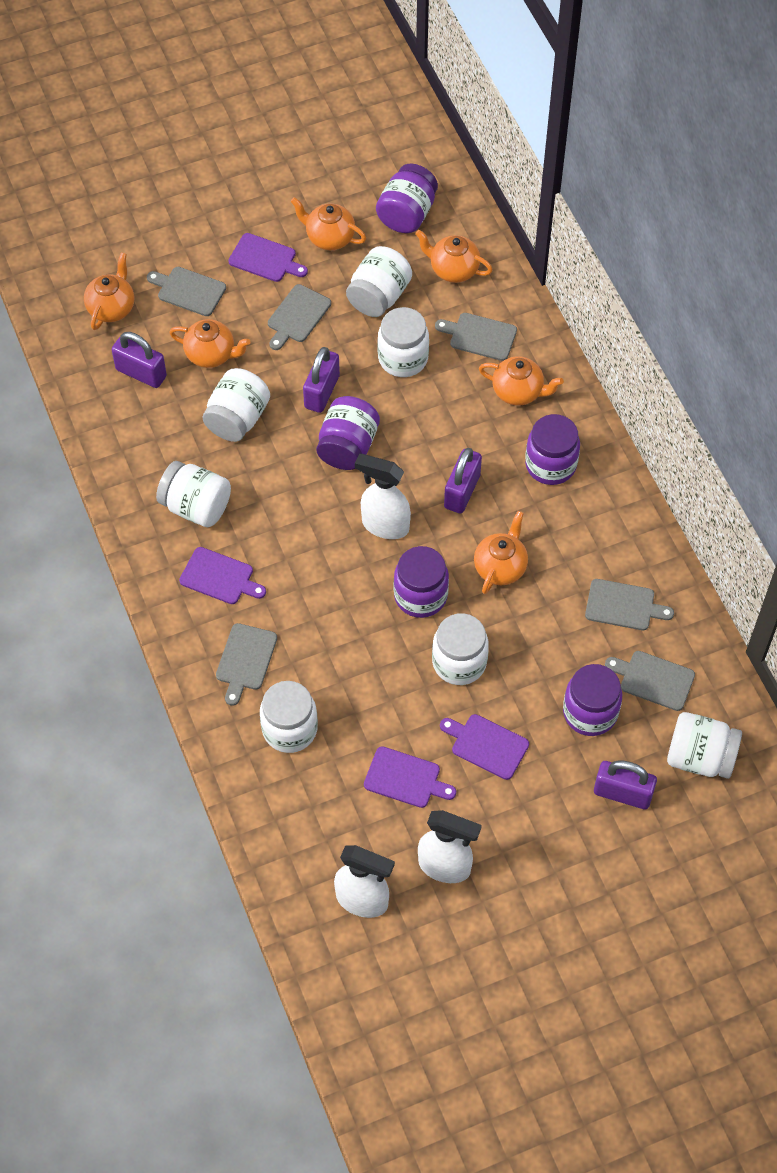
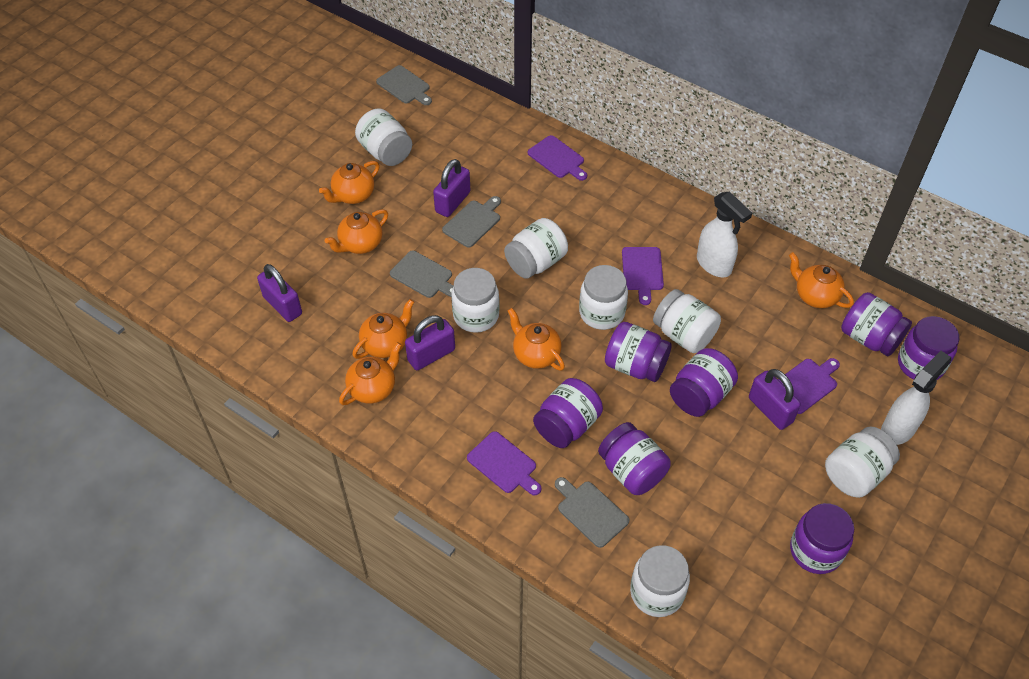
grey cutting board: [147,267,226,316] [216,623,277,706] [268,284,331,350] [435,313,517,361] [585,579,674,630] [605,651,695,711] = 6 -> [376,65,432,105] [390,251,454,298] [442,196,501,248] [555,477,629,548] = 4
purple jar: [316,396,380,470] [376,164,438,233] [394,546,449,618] [525,414,580,485] [563,664,622,736] = 5 -> [533,378,603,448] [598,422,671,495] [605,322,672,382] [670,348,738,417] [790,503,854,574] [841,292,912,356] [898,316,959,380] = 7
white spray bottle: [334,845,395,918] [355,454,411,539] [418,810,482,883] = 3 -> [697,191,752,277] [881,351,951,445] = 2

